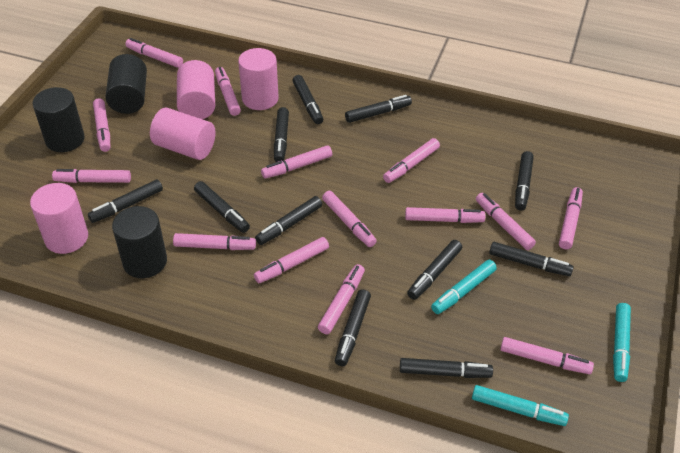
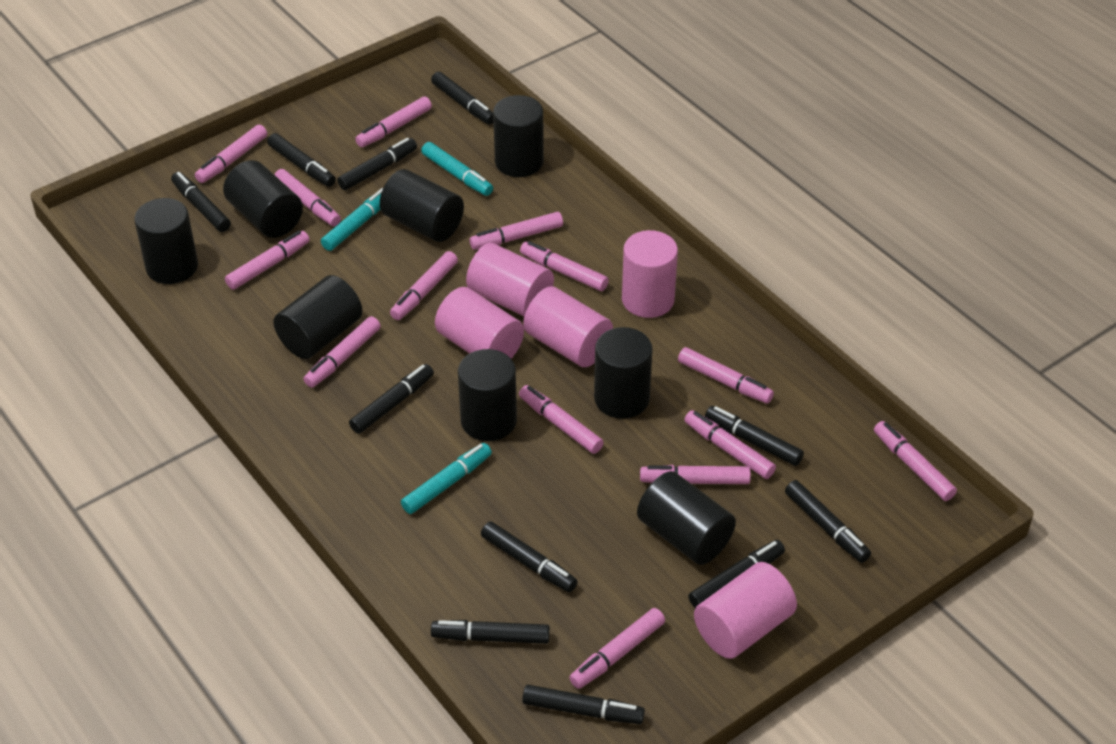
black cylinder: [33,87,85,152] [106,54,147,114] [112,206,167,278] = 3 -> [134,198,198,284] [223,160,303,238] [273,275,362,359] [380,169,464,242] [458,349,517,441] [493,95,544,177] [594,327,653,419] [637,471,736,565] = 8
pink cylinder: [30,183,88,254] [150,108,216,160] [177,60,215,119] [238,48,279,110] = 4 -> [435,287,524,358] [466,243,554,316] [523,286,613,367] [622,230,678,318] [694,562,797,659] = 5

